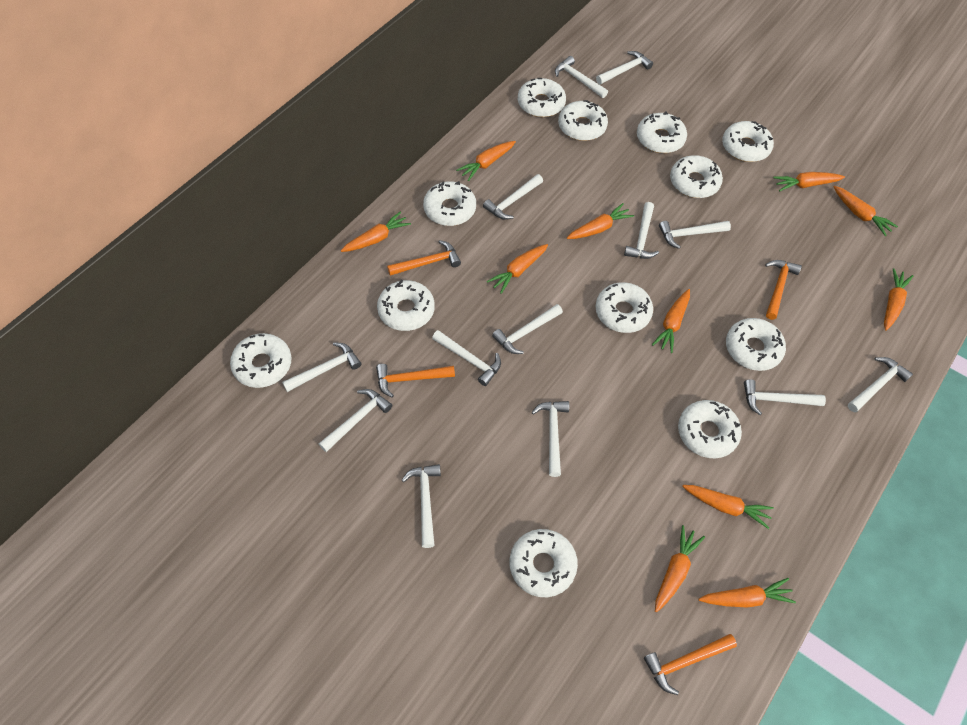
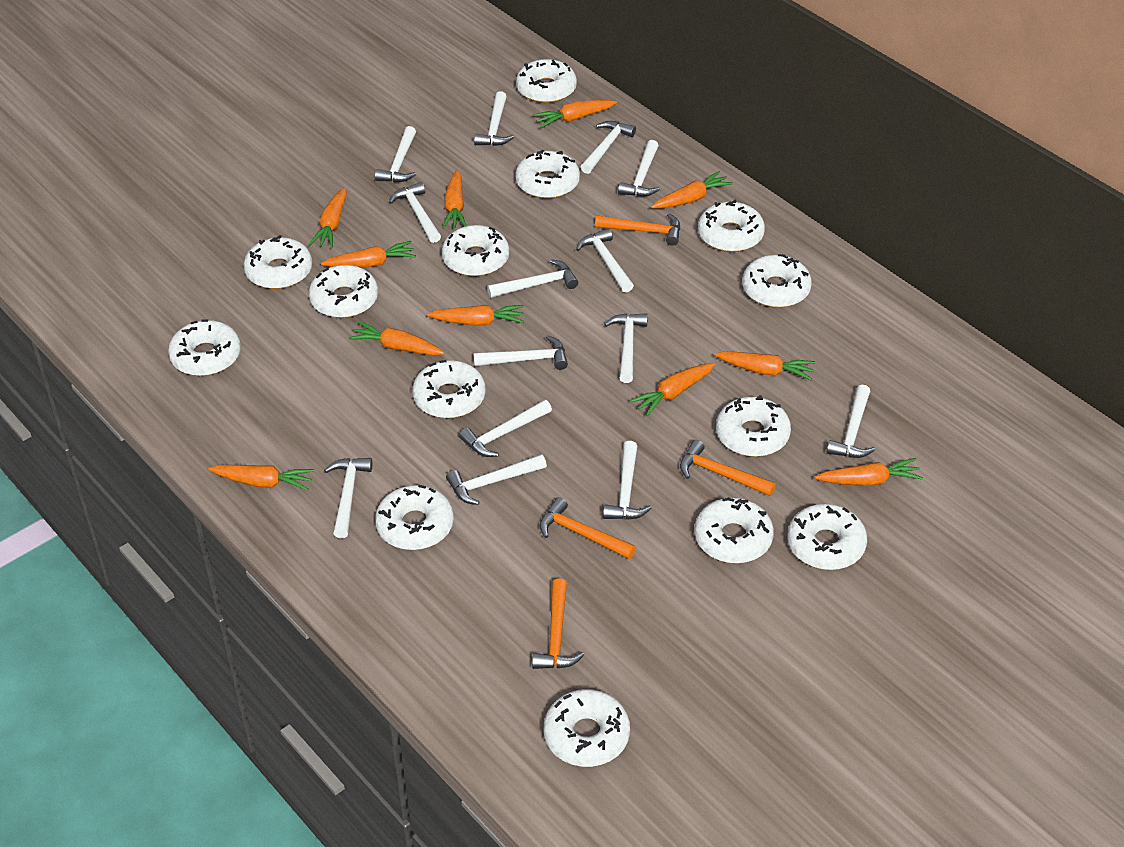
white donut: [230,333,292,388] [377,279,435,331] [423,181,476,226] [510,529,578,597] [518,78,566,117] [558,100,608,141] [595,282,653,333] [637,111,687,153] [670,155,723,198] [678,400,742,458] [722,121,774,162] [726,318,786,371] = 12 -> [168,320,241,376] [244,235,312,289] [309,265,378,318] [375,485,454,550] [412,360,486,418] [442,225,509,276] [515,150,580,199] [516,59,577,103] [544,689,630,767] [694,497,774,563] [698,200,765,252] [716,395,791,457] [742,254,812,308] [787,504,867,570] = 14
white hammer: [282,342,361,392] [319,389,392,452] [402,464,441,548] [432,330,501,386] [483,174,543,220] [492,304,563,354] [531,401,569,477] [555,56,608,98] [596,51,653,84] [624,202,659,259] [659,221,731,249] [744,379,826,415] [848,357,913,412] = 13 -> [324,458,372,538] [375,126,416,183] [389,182,441,243] [446,454,547,505] [459,400,552,457] [474,91,514,146] [474,335,568,370] [487,259,578,298] [576,228,634,293] [581,121,636,174] [603,441,652,520] [604,313,648,383] [618,140,660,197] [827,385,875,458] = 14

